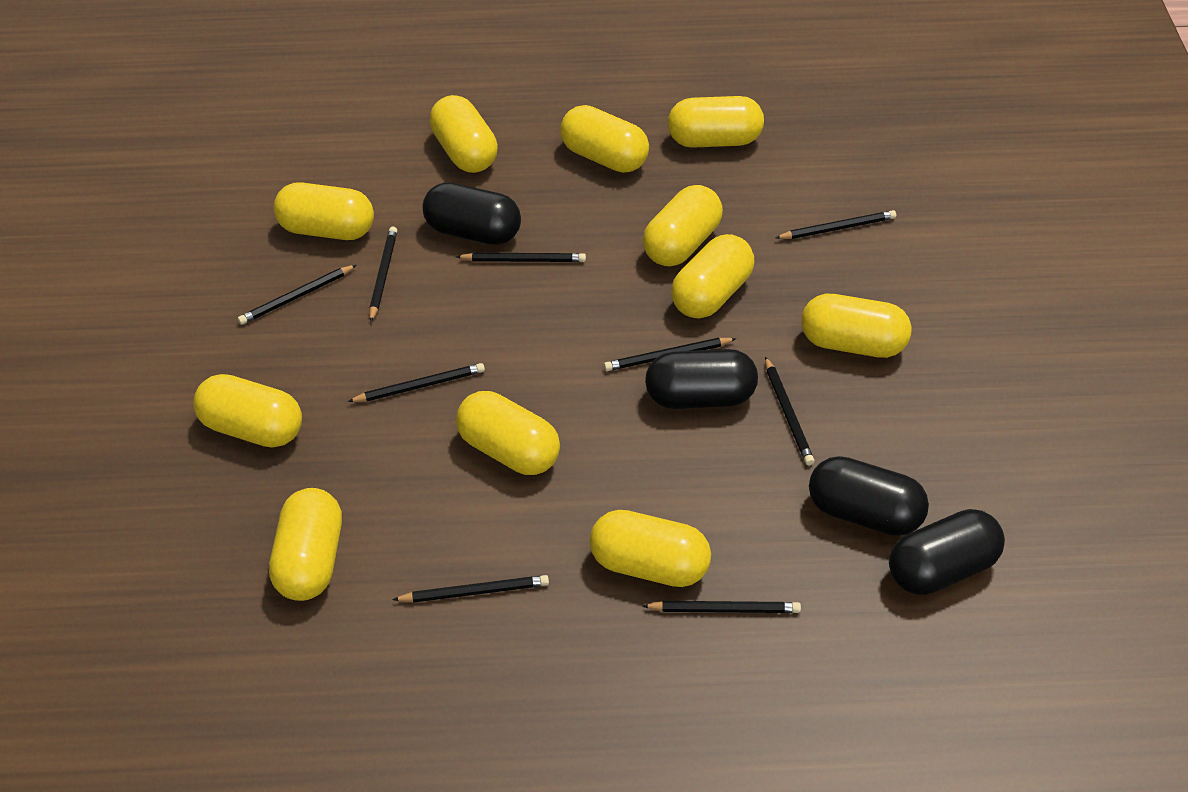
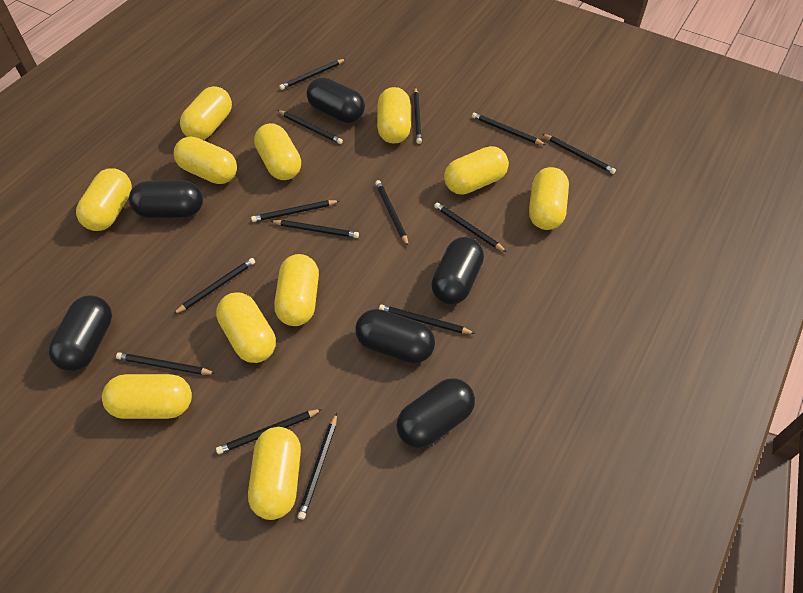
black capsule: [423,182,521,245] [645,349,758,409] [809,456,929,536] [889,509,1005,595] = 4 -> [49,295,112,371] [129,180,203,218] [307,77,365,123] [355,309,435,363] [396,378,475,448] [431,237,484,305] = 6
black pencil: [238,265,356,325] [347,363,485,402] [369,227,397,322] [392,575,549,603] [456,253,586,262] [604,338,737,371] [642,601,801,613] [765,356,815,465] [775,210,896,239] = 9 -> [116,352,216,375] [173,258,255,314] [216,409,322,454] [251,200,340,222] [271,220,359,238] [277,110,343,144] [279,59,346,90] [297,413,337,520] [375,180,409,246] [379,304,476,334] [414,87,422,144] [434,203,507,252] [472,112,546,145] [542,134,616,174] = 14

